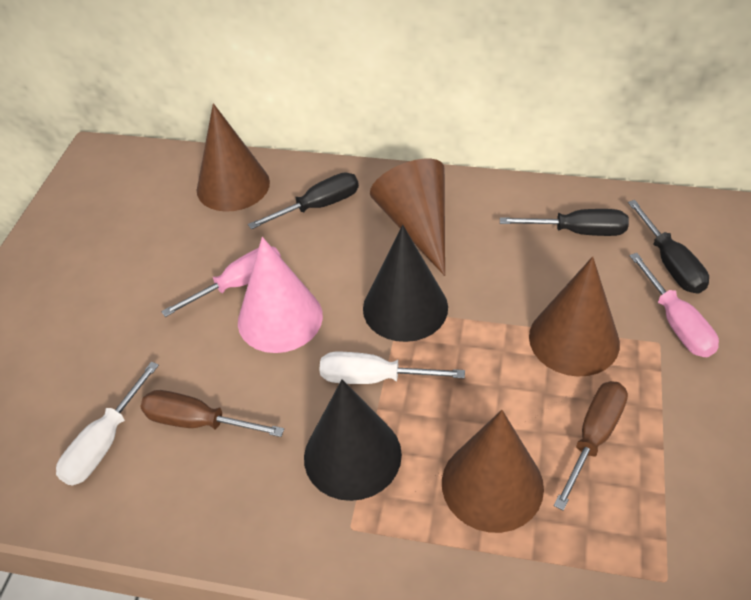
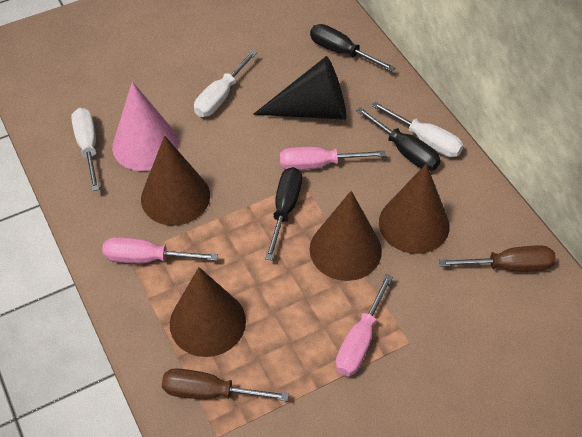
black cone: [304,379,402,501] [363,225,448,342] = 2 -> [253,56,346,120] = 1
pink screwdriver: [161,246,281,317] [630,253,719,357] = 2 -> [102,237,218,263] [280,147,386,170] [335,274,393,376] = 3
white screwdriver: [56,362,159,486] [320,352,465,384] = 2 -> [71,108,99,191] [194,50,257,117] [371,102,464,157] = 3

